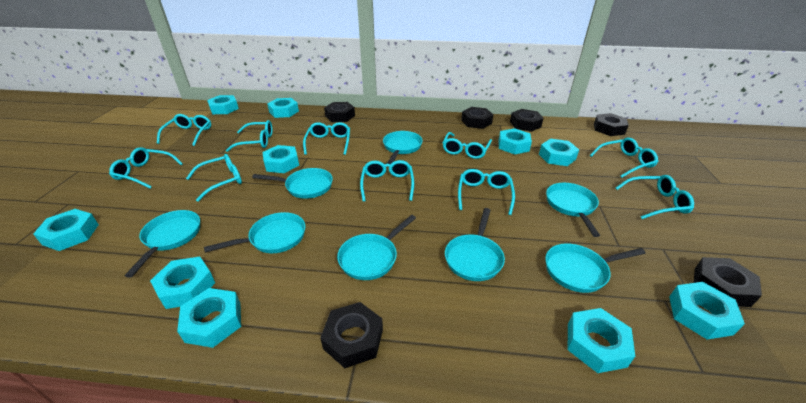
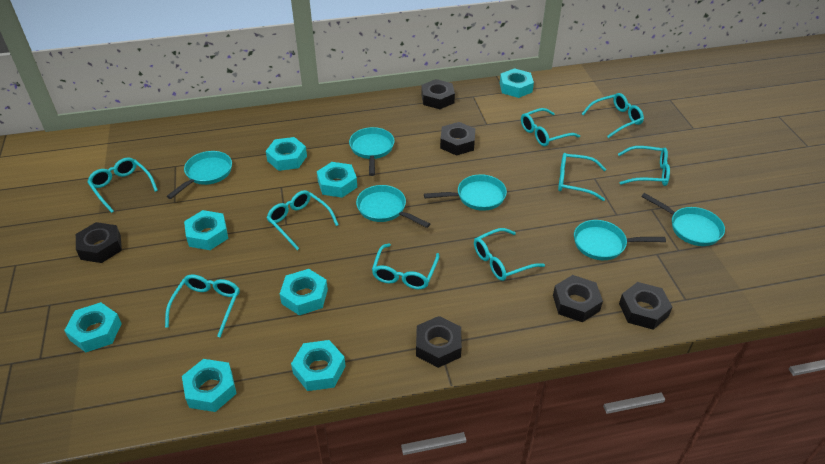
turquoise glasses: [109,147,183,189] [157,114,211,146] [186,154,242,202] [226,120,273,152] [303,122,350,155] [360,160,414,202] [443,132,492,159] [458,169,515,215] [590,138,658,178] [615,175,694,219] = 10 -> [87,158,158,213] [165,274,240,337] [267,190,339,250] [372,243,439,289] [474,228,545,281] [521,108,580,146] [558,153,606,201] [582,93,644,138] [618,146,670,186] = 9
turquoise nut: [33,209,99,251] [150,257,215,309] [177,288,241,348] [207,95,239,114] [262,145,299,173] [267,98,299,118] [498,128,532,155] [539,139,579,166] [568,308,635,373] [669,282,745,340] = 10 -> [64,302,122,352] [182,359,237,412] [184,210,228,250] [266,137,307,171] [280,269,328,315] [291,340,346,391] [317,162,357,198] [500,68,534,98] = 8
turquoise pan: [125,210,200,278] [204,212,305,253] [252,168,333,199] [337,215,416,280] [383,131,423,164] [445,208,505,281] [545,243,646,293] [546,183,600,237] = 8 -> [166,151,232,199] [349,127,395,176] [356,185,430,228] [424,174,507,211] [574,220,666,260] [641,193,725,246] = 6

